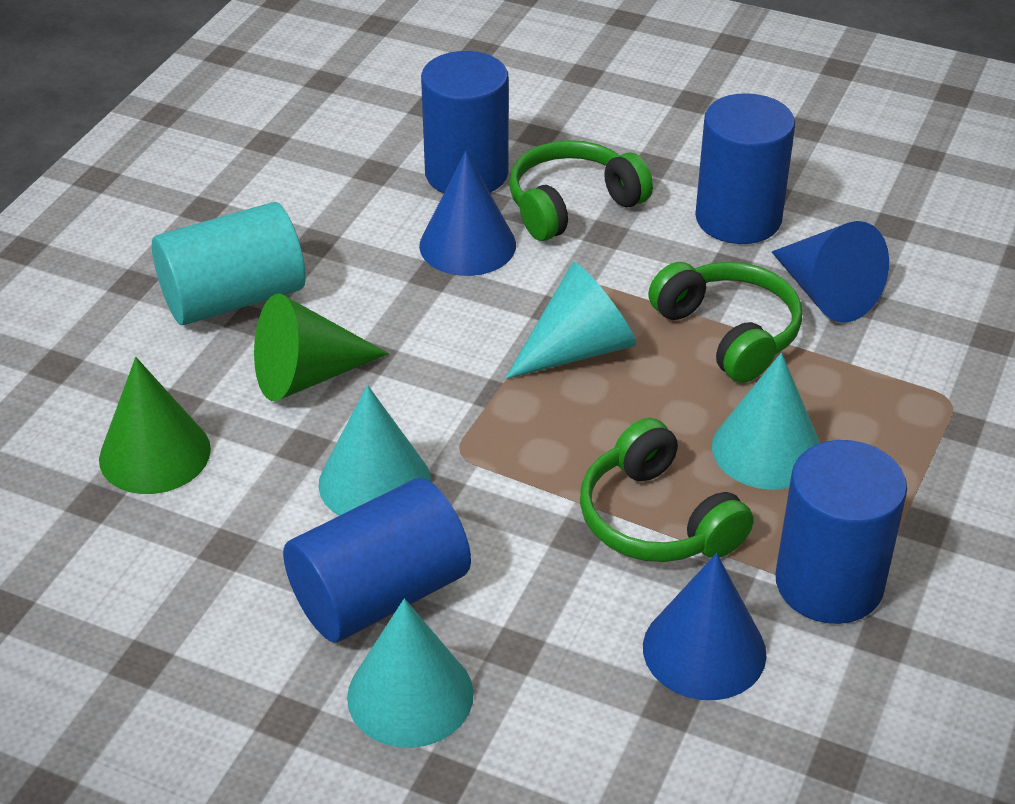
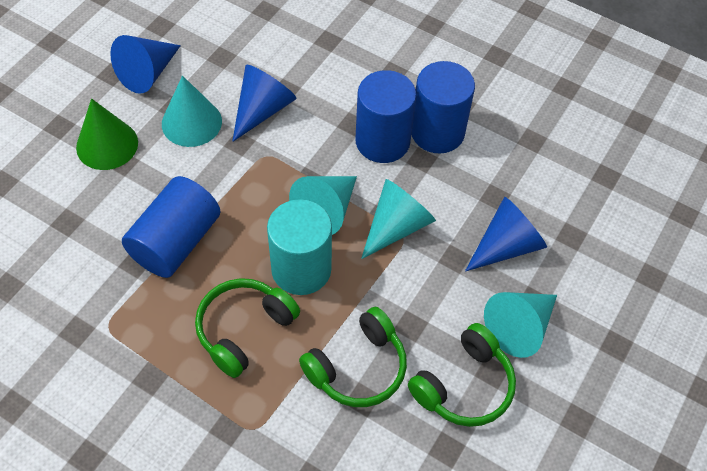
blue cylinder: [283,478,471,642] [421,51,509,193] [695,93,795,244] [775,440,907,624] = 4 -> [122,176,221,278] [356,70,417,163] [411,61,475,154] = 3
green cone: [99,357,211,494] [254,294,389,401] = 2 -> [76,99,138,170] = 1

